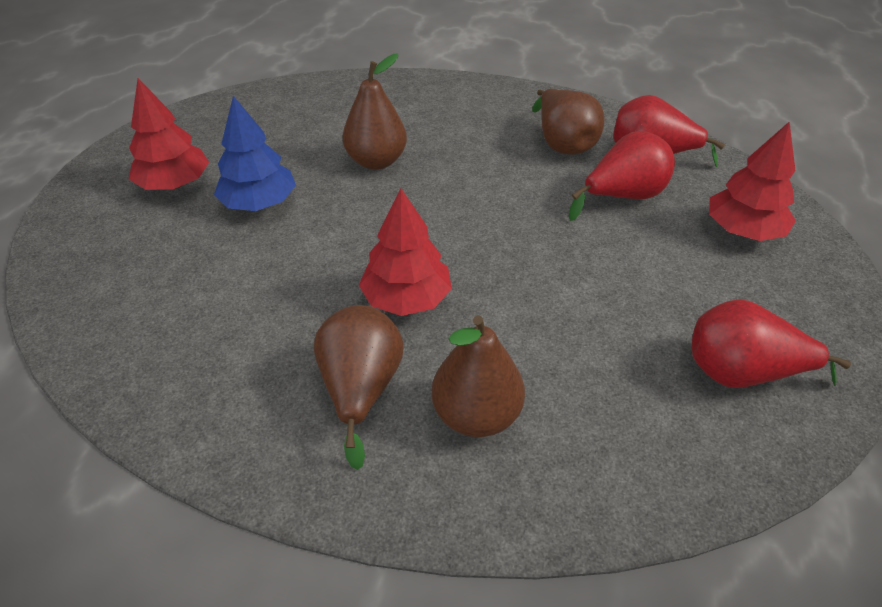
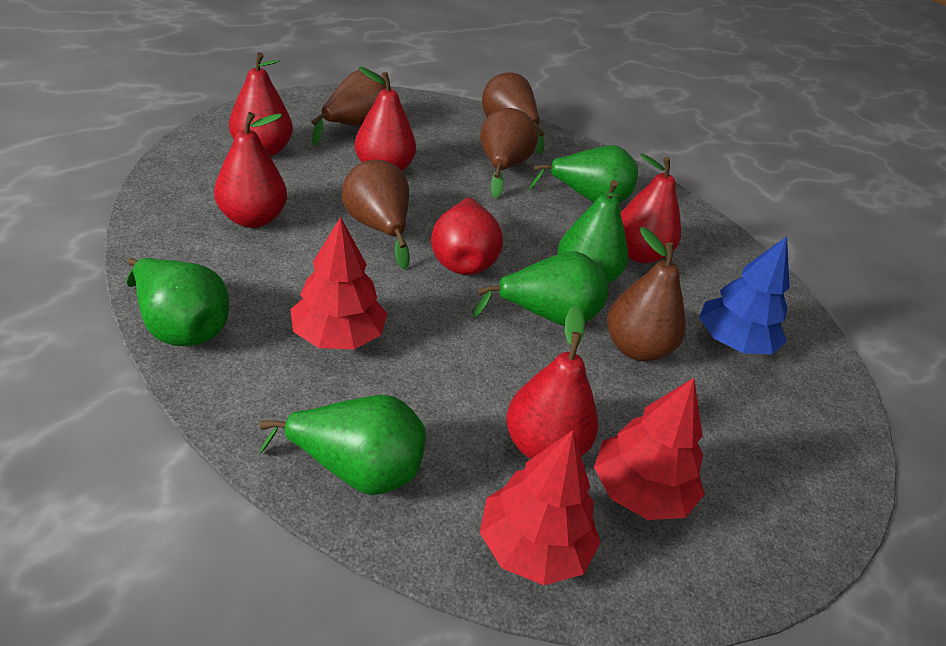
brown pear: [314,305,404,470] [342,54,407,170] [432,315,525,437] [532,89,604,154] = 4 -> [312,70,391,146] [342,160,410,269] [480,108,538,199] [482,72,544,155] [607,227,686,361] = 5
green pear: none = 0 -> [126,258,229,346] [259,395,426,495] [473,251,608,326] [528,145,638,203] [557,180,628,284] = 5
red pear: [569,131,675,221] [613,95,725,167] [692,299,851,388] = 3 -> [214,112,287,228] [229,52,293,157] [355,67,416,171] [431,197,503,275] [506,306,598,459] [620,154,681,263] = 6

